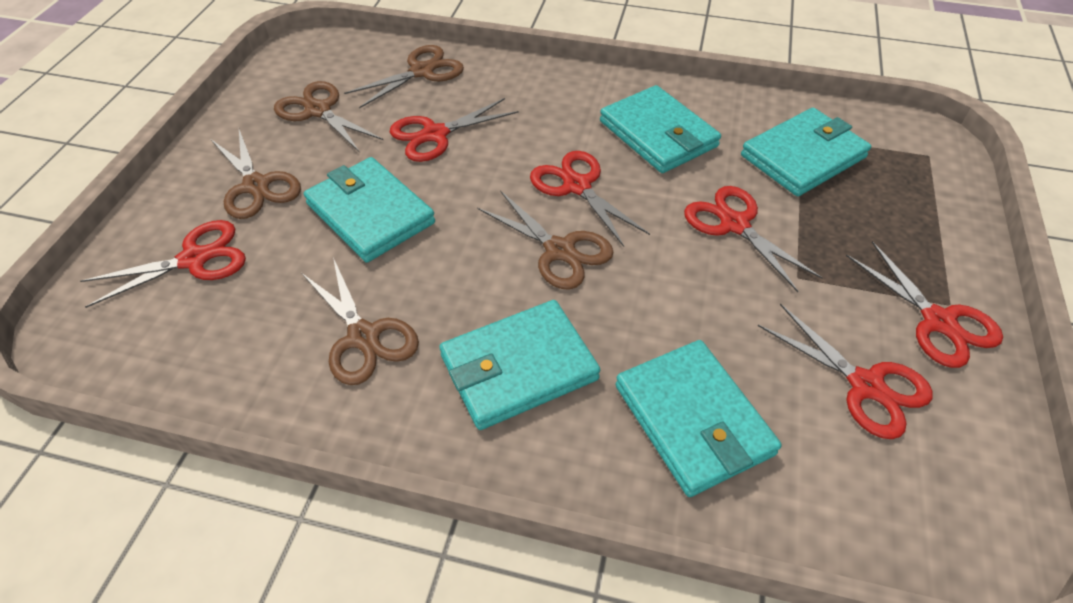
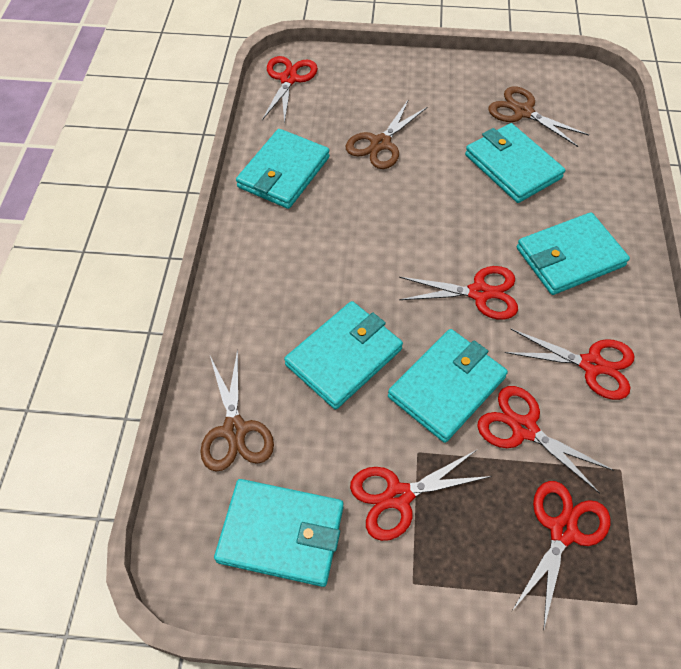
brown scissors: [211,130,301,219] [274,81,383,153] [302,258,419,385] [344,45,464,108] [477,190,614,290] = 5 -> [200,349,274,472] [346,99,427,169] [488,86,589,147] = 3
turquoise wallet: [304,157,435,263] [439,300,600,430] [600,85,721,173] [615,340,782,497] [741,108,871,196] = 5 -> [214,479,343,587] [236,129,330,209] [284,301,403,410] [388,329,508,443] [465,123,565,203] [517,212,630,295] = 6

